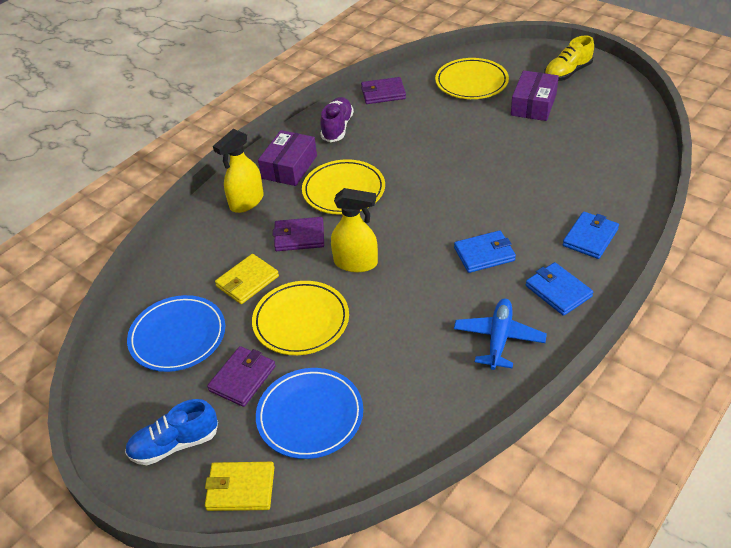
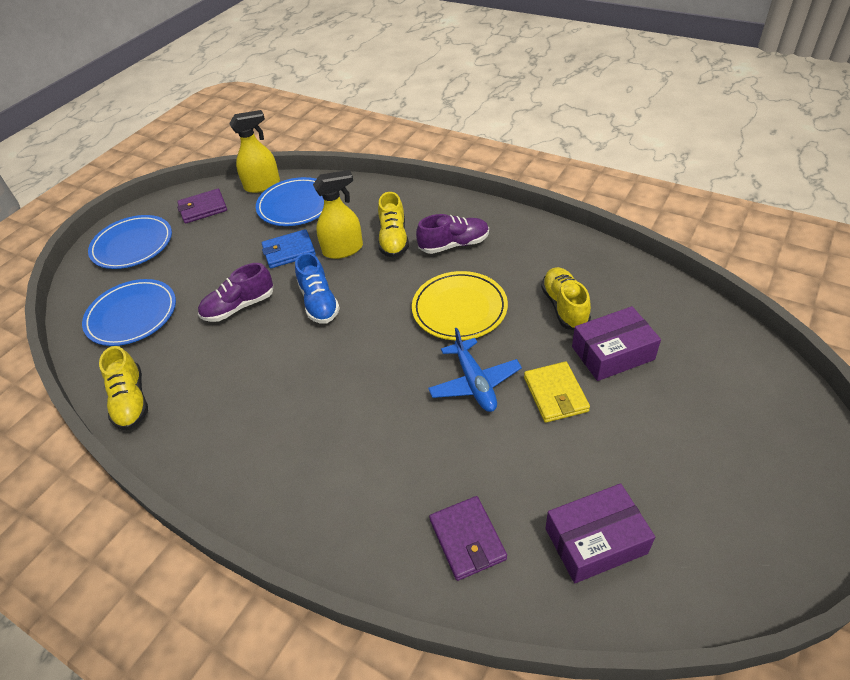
blue plate: [127,295,225,372] [256,368,363,459] = 2 -> [82,279,176,346] [88,215,172,269] [256,177,324,226] = 3
blue wallet: [454,230,516,273] [526,262,593,316] [563,211,619,259] = 3 -> [262,229,316,268] = 1
purple shoe: [320,97,354,143] = 1 -> [198,263,273,322] [416,214,489,254] = 2
purple wallet: [207,346,276,407] [273,217,324,251] [361,77,406,104] = 3 -> [177,189,227,224] [429,496,507,581] = 2
yellow plate: [252,281,349,355] [302,159,385,215] [435,58,509,99] = 3 -> [412,271,508,340] = 1
yellow shoe: [544,35,594,81] = 1 -> [99,346,148,430] [378,192,409,258] [541,267,591,330] = 3
yellow wallet: [205,462,275,511] [215,254,279,304] = 2 -> [524,362,590,423] = 1

